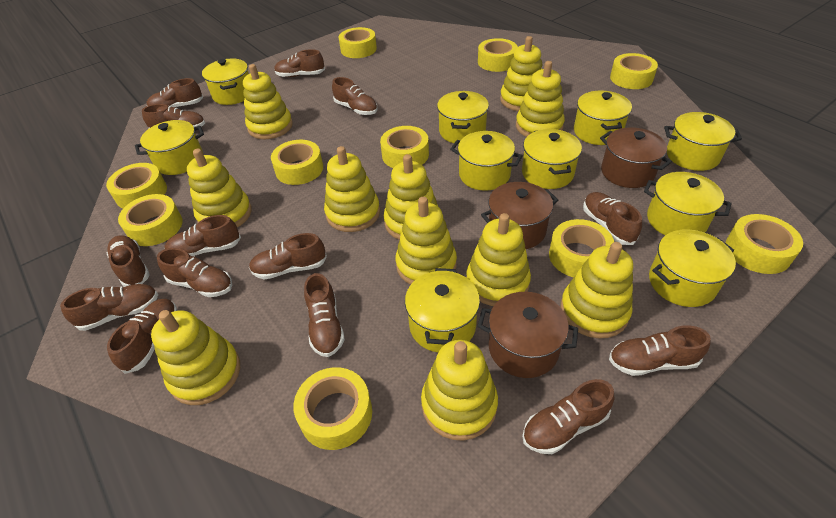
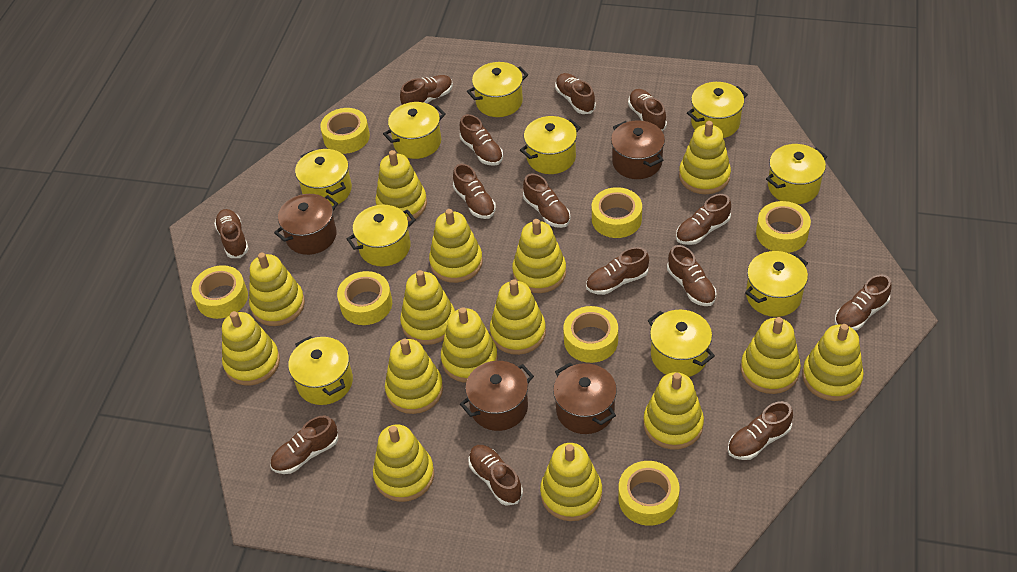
brown pot: [477,292,578,378] [481,182,558,249] [600,127,672,188] = 3 -> [274,194,338,255] [460,361,534,431] [553,363,617,434] [611,120,665,179] = 4
yellow stacking toy: [151,310,240,405] [187,149,252,227] [243,64,293,139] [324,146,380,232] [384,154,438,240] [395,197,457,285] [421,340,498,441] [466,213,531,306] [500,36,542,111] [516,61,565,137] [561,242,633,338] = 11 -> [222,311,280,386] [249,253,305,326] [373,424,434,502] [375,150,427,221] [385,338,443,414] [400,270,455,345] [429,209,483,283] [441,307,498,383] [490,279,546,355] [512,219,566,293] [540,443,602,521] [643,372,704,449] [679,121,731,194] [741,317,801,394] [802,324,864,401] = 15
yellow tape: [106,163,167,209] [118,194,182,246] [271,140,323,185] [293,367,372,450] [339,27,377,58] [380,126,429,168] [478,38,518,72] [549,219,614,277] [610,53,658,89] [726,214,803,274] = 10 -> [191,265,248,319] [320,108,370,154] [337,271,392,325] [563,306,618,363] [592,187,642,238] [618,461,680,526] [756,201,811,253] = 7

